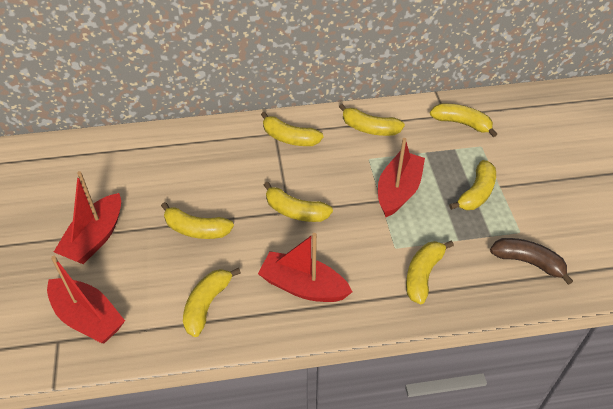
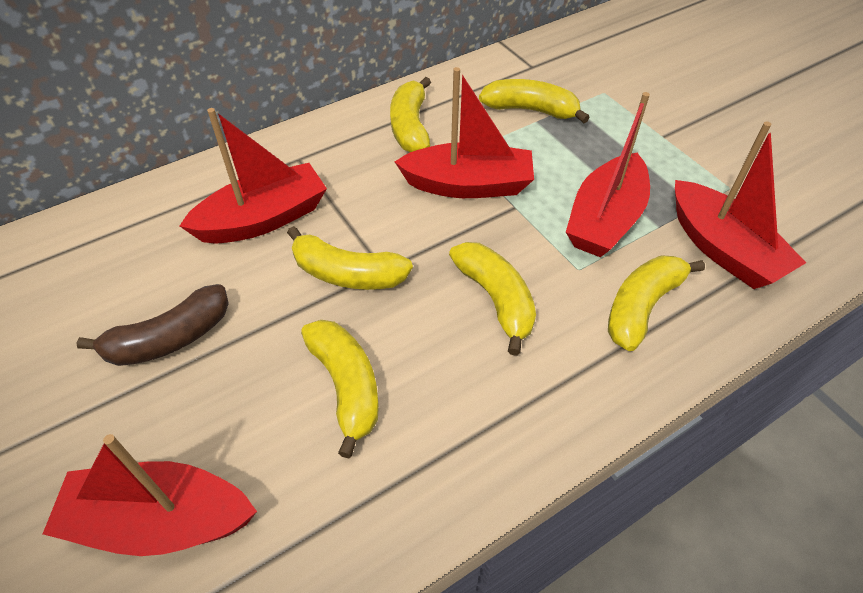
red boat: [47,256,125,343] [54,171,121,264] [258,233,352,302] [378,138,425,217] = 4 -> [43,434,257,556] [180,108,327,244] [395,67,534,198] [566,92,650,257] [675,121,806,289] = 5
yellow banana: [161,202,234,239] [183,268,241,337] [261,112,323,146] [264,182,333,222] [339,104,405,136] [406,241,454,304] [430,103,497,137] [449,160,496,210] = 8 -> [287,226,413,290] [301,320,379,459] [390,77,431,152] [449,242,536,356] [479,79,590,123] [608,255,705,351] = 6

